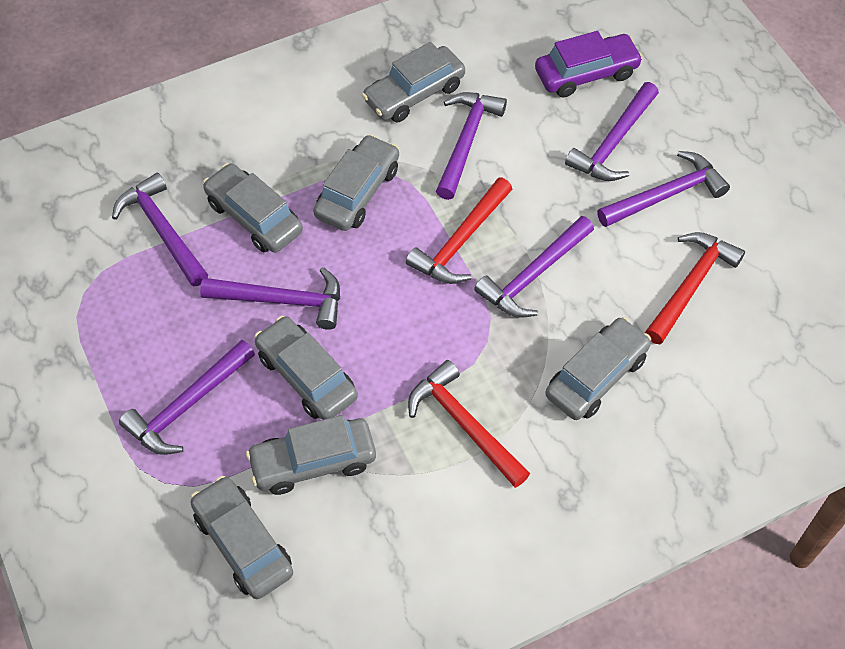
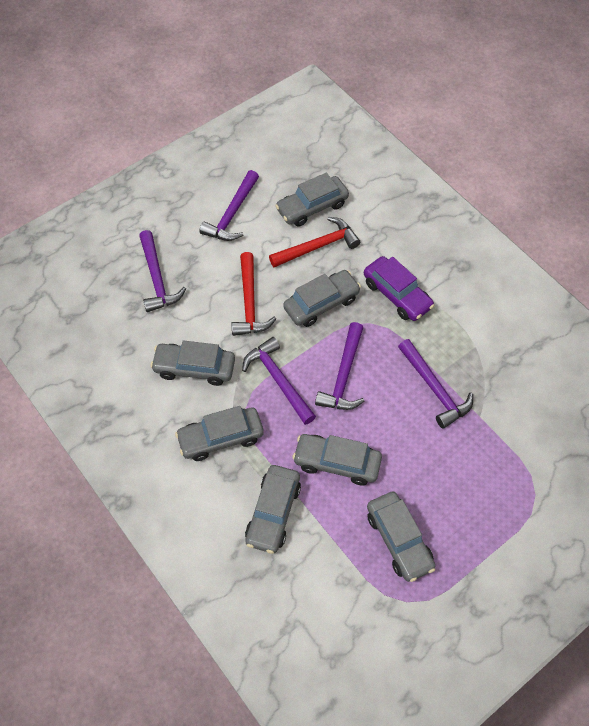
purple hammer: [112,173,208,286] [119,340,255,455] [200,267,340,330] [436,92,507,200] [474,216,594,318] [565,82,659,181] [597,151,730,227] = 7 -> [139,230,186,312] [199,170,259,241] [242,337,316,425] [315,322,364,410] [398,339,473,429] = 5
red hammer: [406,177,512,284] [408,360,530,488] [645,232,745,344] = 3 -> [232,252,276,336] [269,217,360,267] = 2

